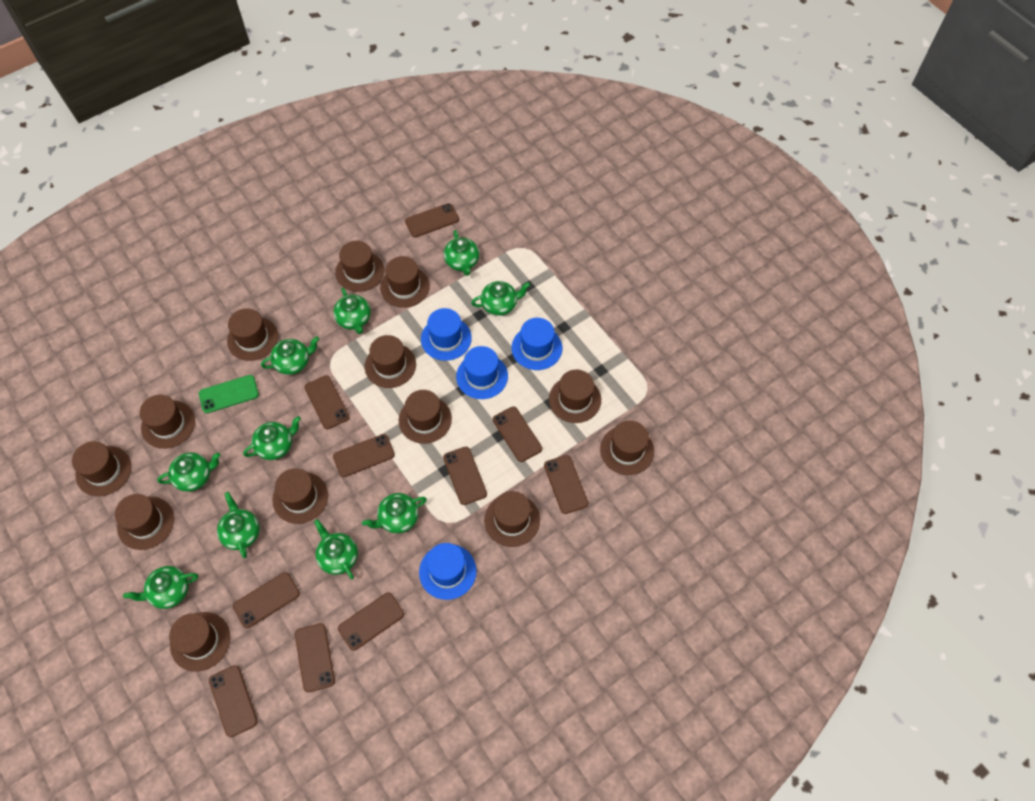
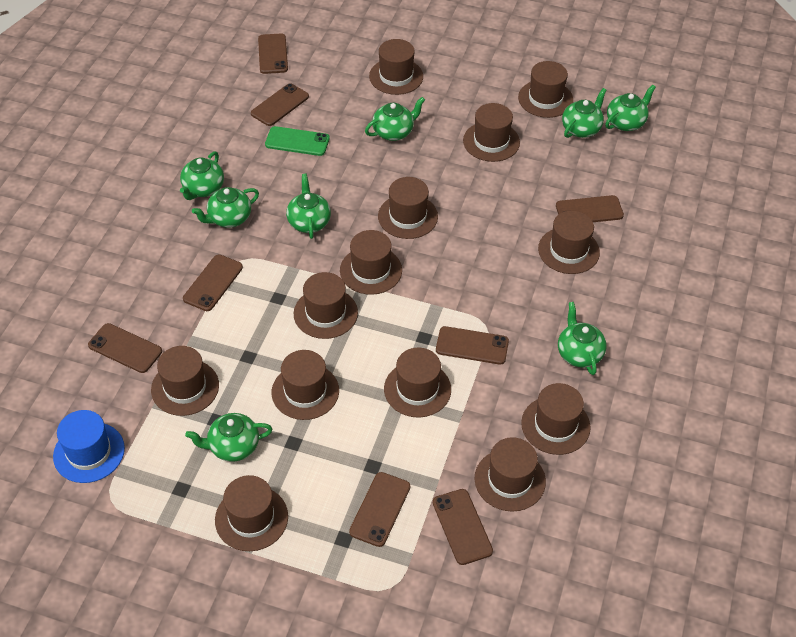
blue hat: [419,543,477,600] [421,308,472,361] [456,346,508,399] [511,318,562,370] = 4 -> [53,410,125,483] = 1
brown phone: [209,665,258,737] [233,572,300,628] [295,623,335,692] [304,375,349,429] [333,434,395,477] [338,592,404,651] [405,203,459,237] [443,447,487,505] [493,407,542,462] [544,455,588,514] = 10 -> [88,323,162,373] [183,254,243,311] [251,83,309,126] [258,34,288,74] [349,472,410,547] [433,489,493,565] [436,326,509,365] [556,195,624,222] = 8
green teapot: [123,566,198,609] [157,452,220,492] [217,492,260,558] [243,416,301,460] [261,336,319,375] [314,519,358,579] [333,288,371,334] [362,493,427,533] [444,230,479,276] [471,281,530,316] = 10 -> [180,151,224,200] [185,413,273,462] [192,187,259,227] [286,174,331,239] [365,97,425,141] [558,302,607,375] [562,88,607,138] [605,85,656,131] = 8

